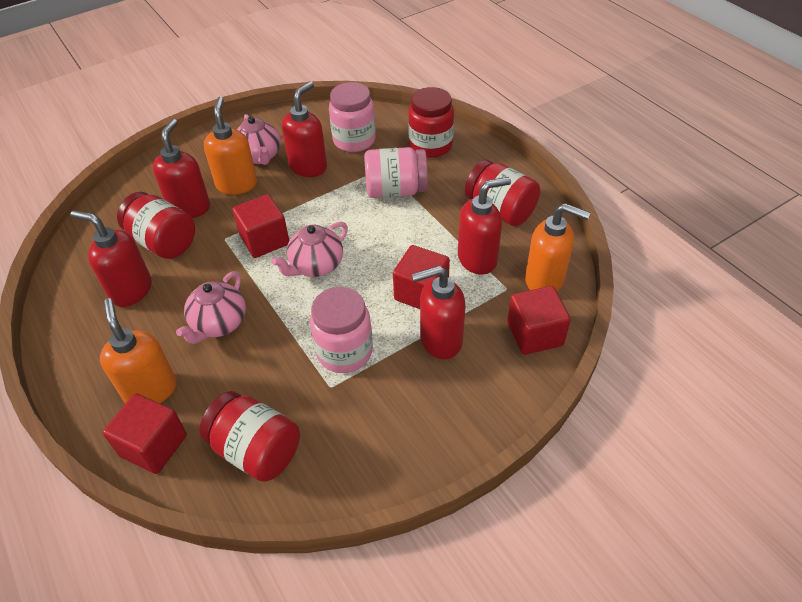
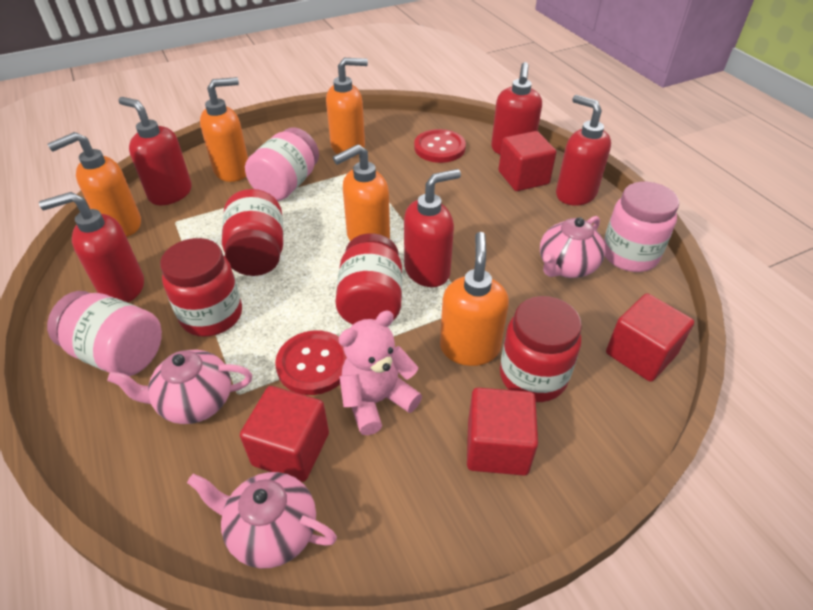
orange soap dispenser: [100,298,177,403] [204,97,257,195] [525,203,590,291] = 3 -> [48,132,141,237] [200,77,248,182] [326,58,368,156] [333,144,390,241] [440,232,509,366] = 5
pink teddy bear: none = 0 -> [338,311,422,435] = 1
red button: none = 0 -> [275,330,347,395] [414,129,466,163] = 2

